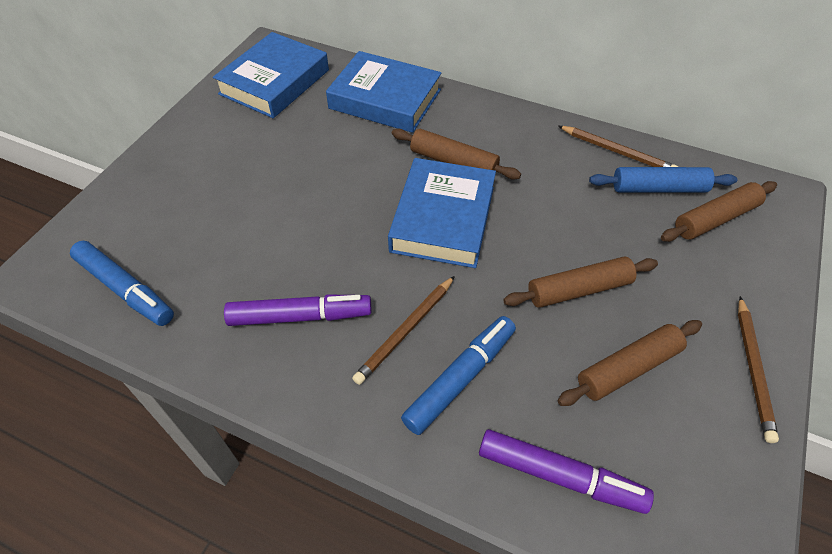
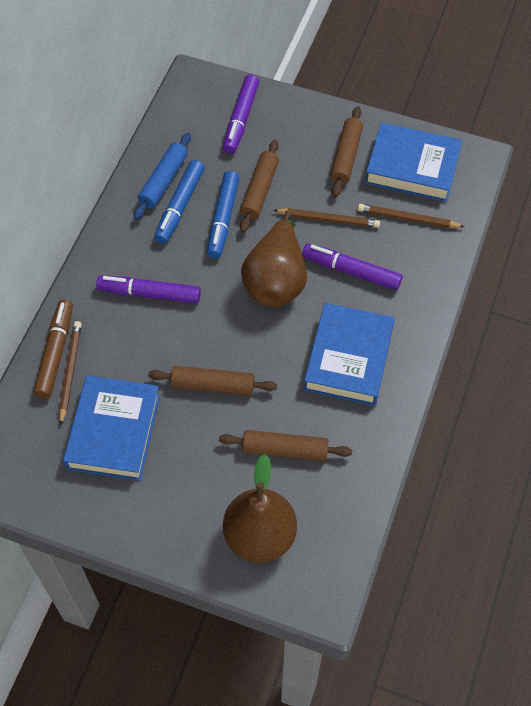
brown marker: none = 0 -> [33,300,73,399] = 1
brown pear: none = 0 -> [223,454,297,562] [241,210,307,307] = 2
purple marker: [224,295,372,326] [479,429,654,514] = 2 -> [96,276,201,304] [223,75,259,154] [302,244,403,290] = 3

